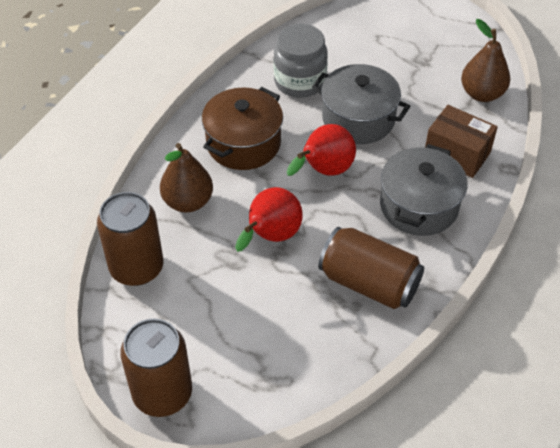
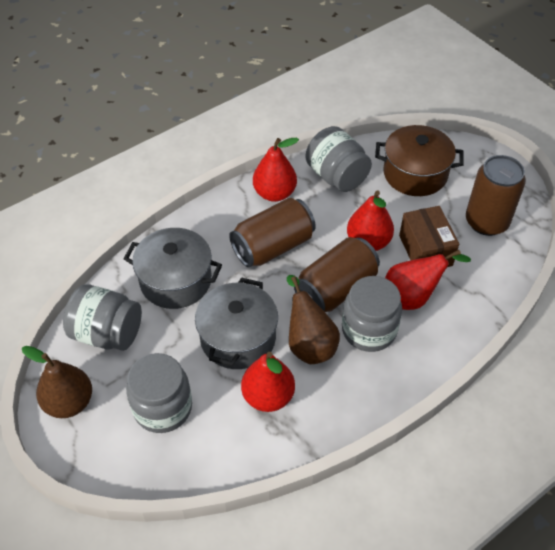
grey jar: [274,24,328,98] = 1 -> [63,284,142,351] [126,353,192,433] [305,126,372,192] [342,276,402,352] = 4
red pear: [235,187,303,252] [287,124,356,176] = 2 -> [241,352,295,412] [253,138,299,202] [347,191,394,251] [385,250,471,310] = 4

